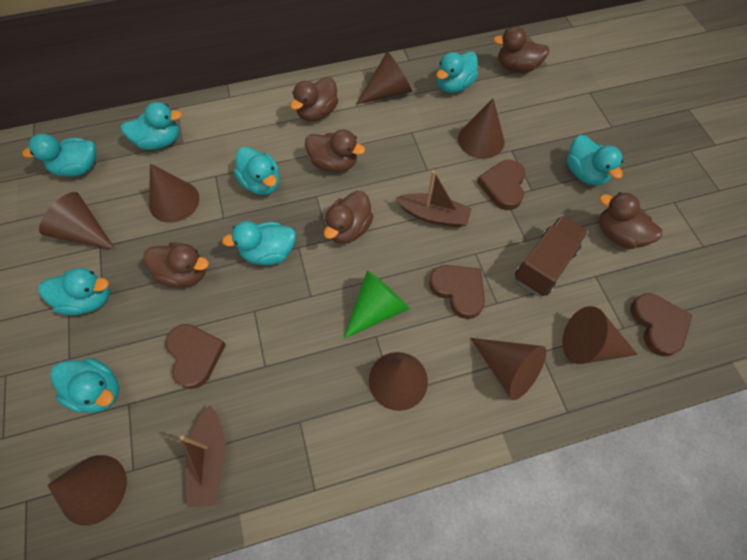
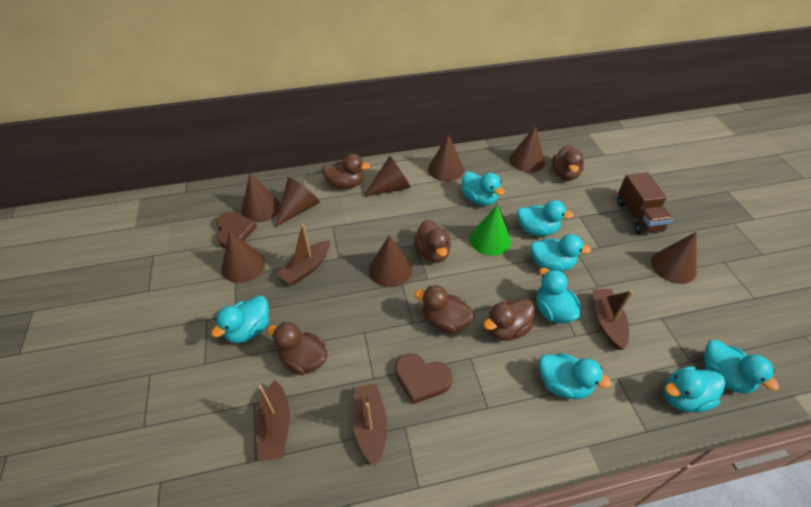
brown boat: [180,405,225,508] [396,171,472,227] = 2 -> [256,380,290,461] [277,224,330,285] [353,384,387,466] [593,289,633,350] = 4
brown heart: [166,324,226,389] [429,265,485,319] [477,160,526,210] [630,293,692,357] = 4 -> [216,211,257,249] [395,353,452,404] = 2

